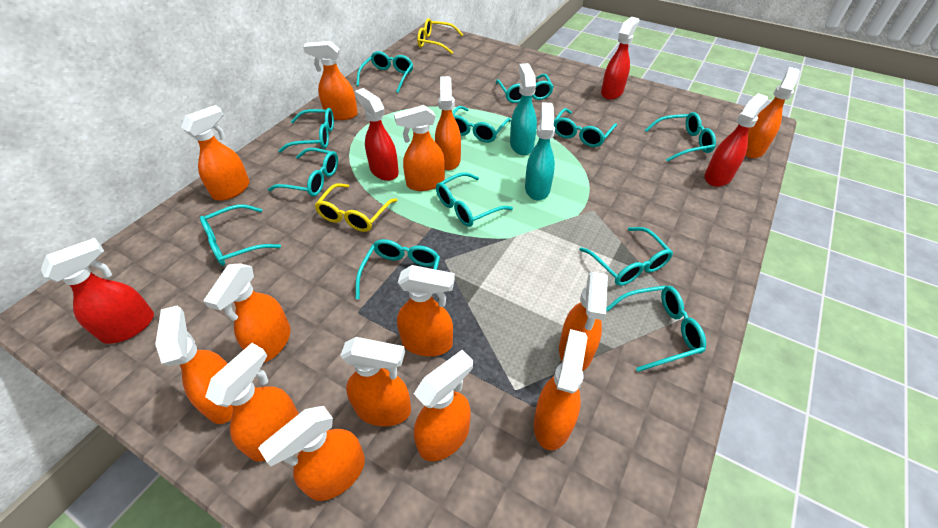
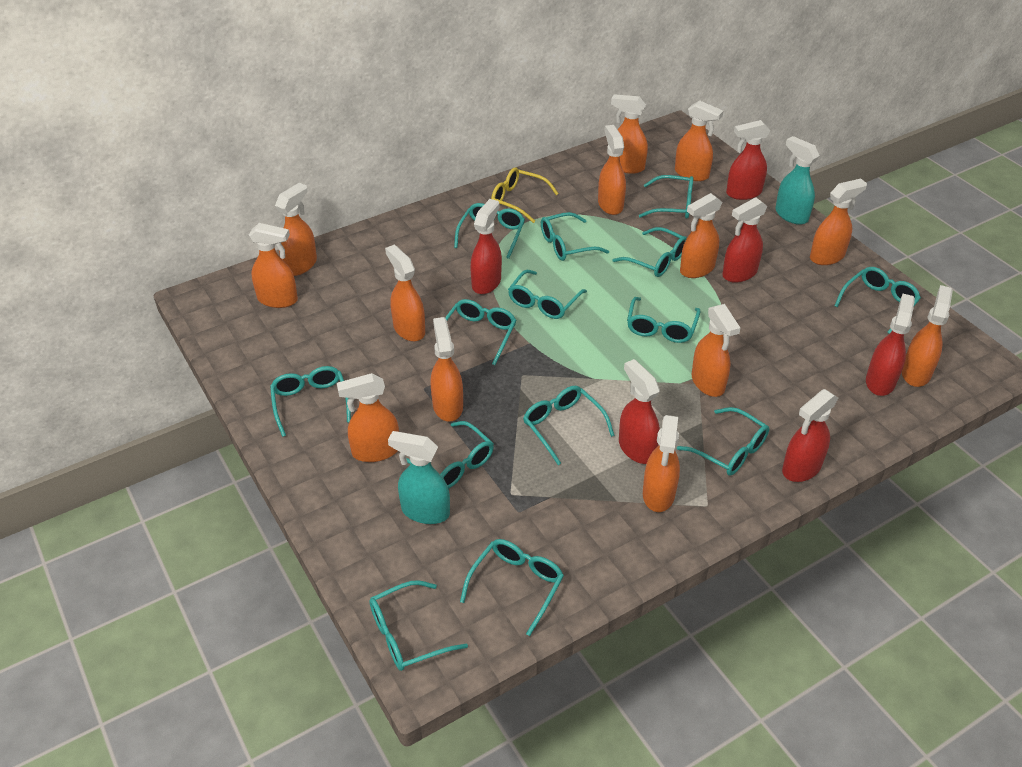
orange spray bottle: [155,306,233,424] [181,105,250,201] [203,263,291,363] [205,343,299,461] [258,406,365,501] [303,41,358,120] [340,337,411,426] [394,105,445,191] [397,265,455,356] [414,350,473,461] [435,76,461,170] [534,329,588,450] [559,272,608,371] [745,67,800,158] = 14 -> [249,223,298,308] [275,183,317,276] [337,373,399,462] [385,245,425,342] [430,317,463,422] [598,125,626,215] [611,94,648,174] [643,415,680,512] [675,100,723,181] [680,193,722,278] [691,304,740,397] [810,179,867,265] [902,285,953,387] = 13
red spray bottle: [41,238,154,344] [355,88,399,181] [601,17,640,100] [705,93,768,187] = 4 -> [470,199,502,294] [619,359,660,464] [722,197,768,283] [726,120,770,200] [782,389,838,482] [866,294,915,396] = 6
turquoise glasses: [200,205,281,266] [268,148,338,196] [279,108,334,153] [356,51,413,93] [356,239,440,299] [436,172,513,227] [452,106,511,143] [496,74,554,103] [554,108,617,147] [579,227,673,286] [606,285,706,372] [645,112,716,162] = 12 -> [270,366,351,437] [369,580,468,671] [406,421,494,489] [445,299,517,365] [454,203,525,259] [460,539,564,636] [508,270,587,319] [523,385,615,465] [541,212,610,261] [613,227,687,277] [627,297,700,343] [639,175,693,219] [677,407,769,476] [834,267,921,334] = 14
yellow glasses: [314,183,397,232] [417,18,463,54] = 2 -> [491,167,559,223] = 1

